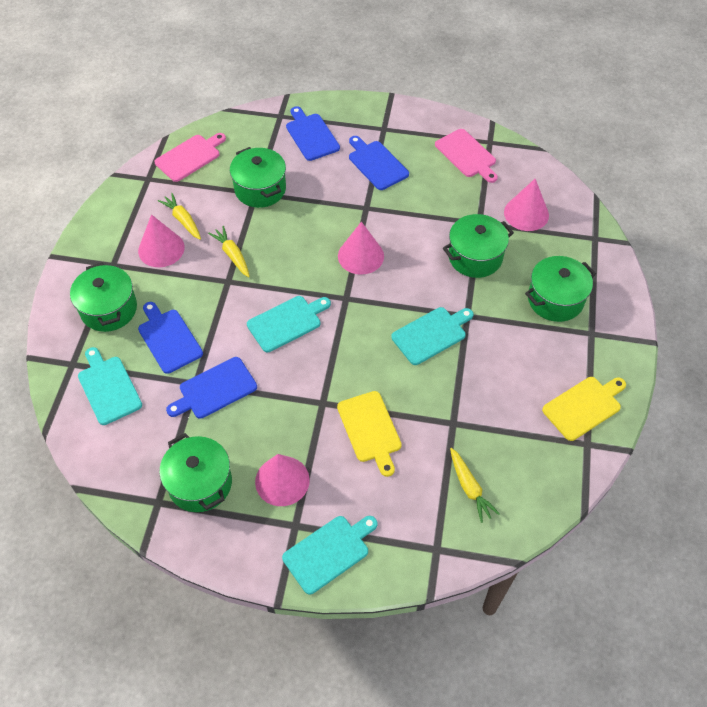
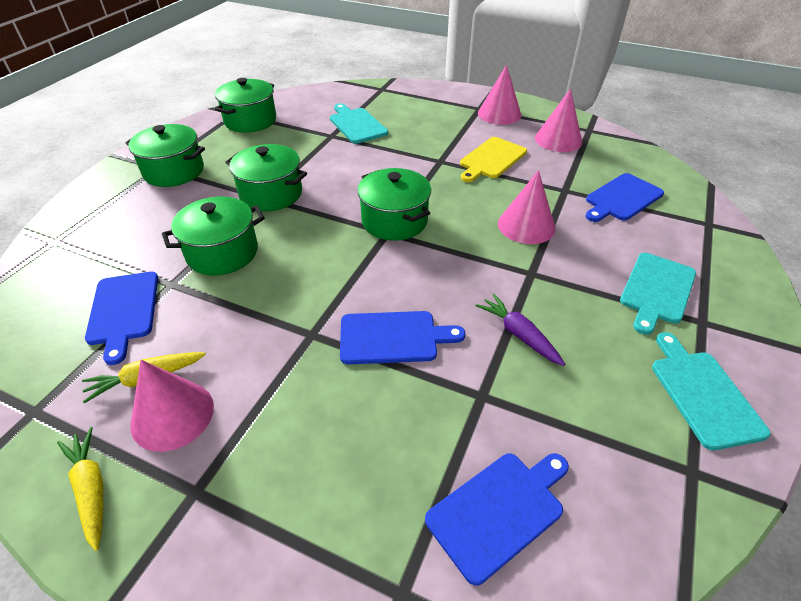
pink cutting board: [155,133,226,182] [435,129,498,183] = 2 -> none = 0
purple carrot: none = 0 -> [476,294,566,366] = 1
turquoise cutting board: [78,347,142,425] [247,296,331,352] [282,516,377,595] [391,307,473,365] = 4 -> [330,103,388,144] [620,253,696,335] [652,332,771,450] = 3
yellow carrot: [158,193,201,240] [208,226,250,277] [450,448,500,523] = 3 -> [57,427,103,551] [82,352,206,403] = 2
yellow cutting board: [337,391,402,477] [542,377,626,441] = 2 -> [460,137,527,182] = 1

